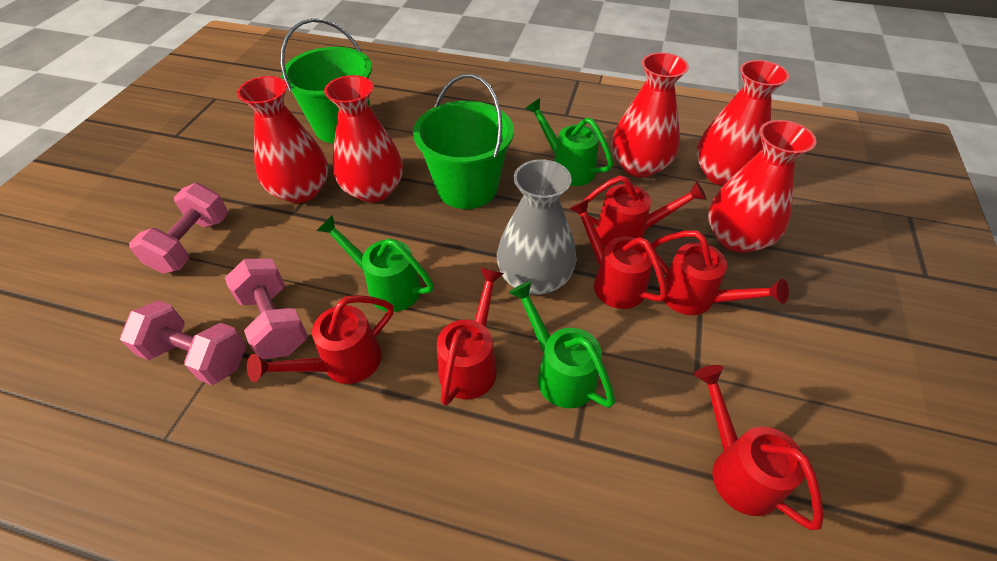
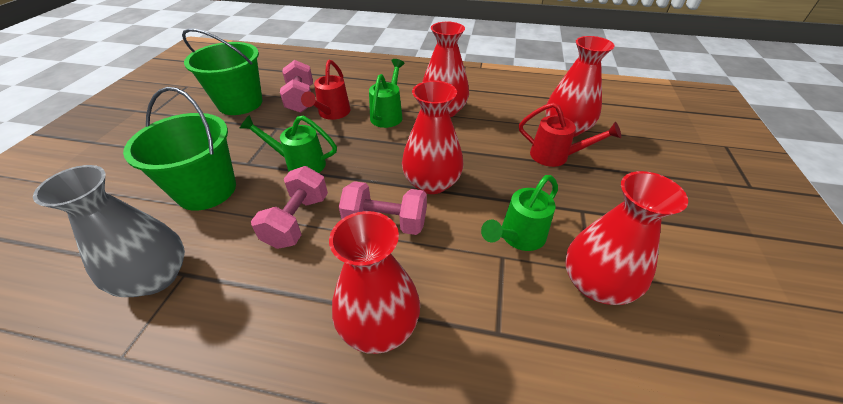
red watering can: [247,295,394,384] [437,268,504,406] [569,199,668,309] [579,175,706,246] [651,230,789,315] [694,365,823,530] = 6 -> [301,60,350,120] [519,102,621,167] = 2

